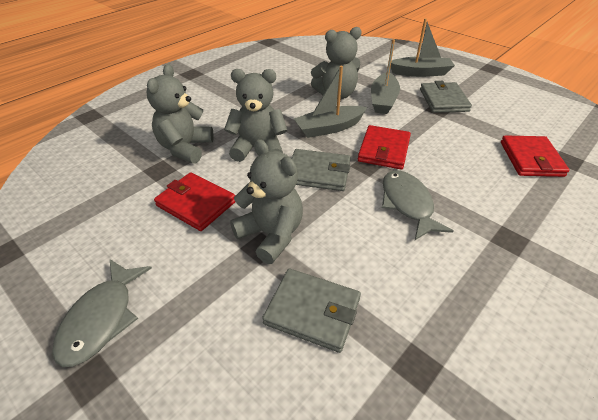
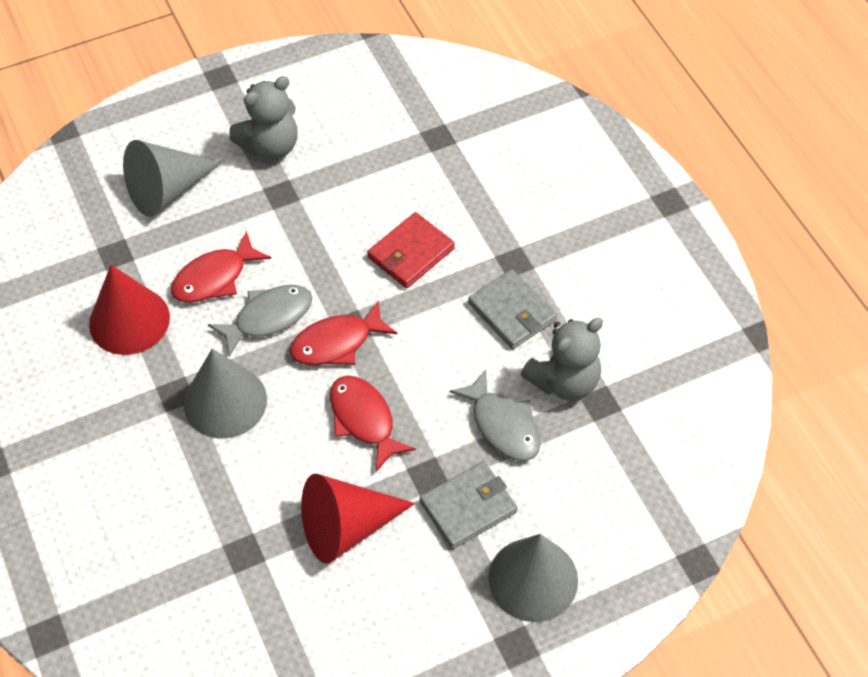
grey boat: [294,66,367,138] [371,39,400,114] [390,18,455,77] = 3 -> none = 0
grey cone: none = 0 -> [123,140,222,217] [184,349,267,438] [488,534,578,622] = 3
grey teddy bear: [146,64,214,163] [224,69,287,162] [230,139,303,264] [311,27,362,99] = 4 -> [229,76,298,160] [521,318,603,401] = 2
grey wallet: [262,268,361,353] [292,149,351,191] [420,81,472,113] = 3 -> [420,461,518,549] [468,269,557,349] = 2
red cone: none = 0 -> [89,265,170,355] [301,473,415,564] = 2
red fish: none = 0 -> [171,231,271,303] [290,300,397,365] [330,376,416,472] = 3
red wallet: [154,172,235,231] [358,125,411,170] [501,136,570,177] = 3 -> [367,212,455,288] = 1

